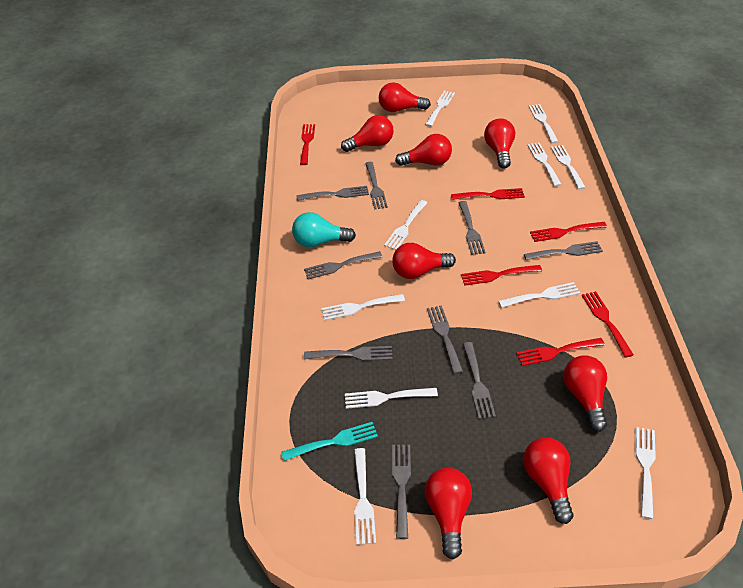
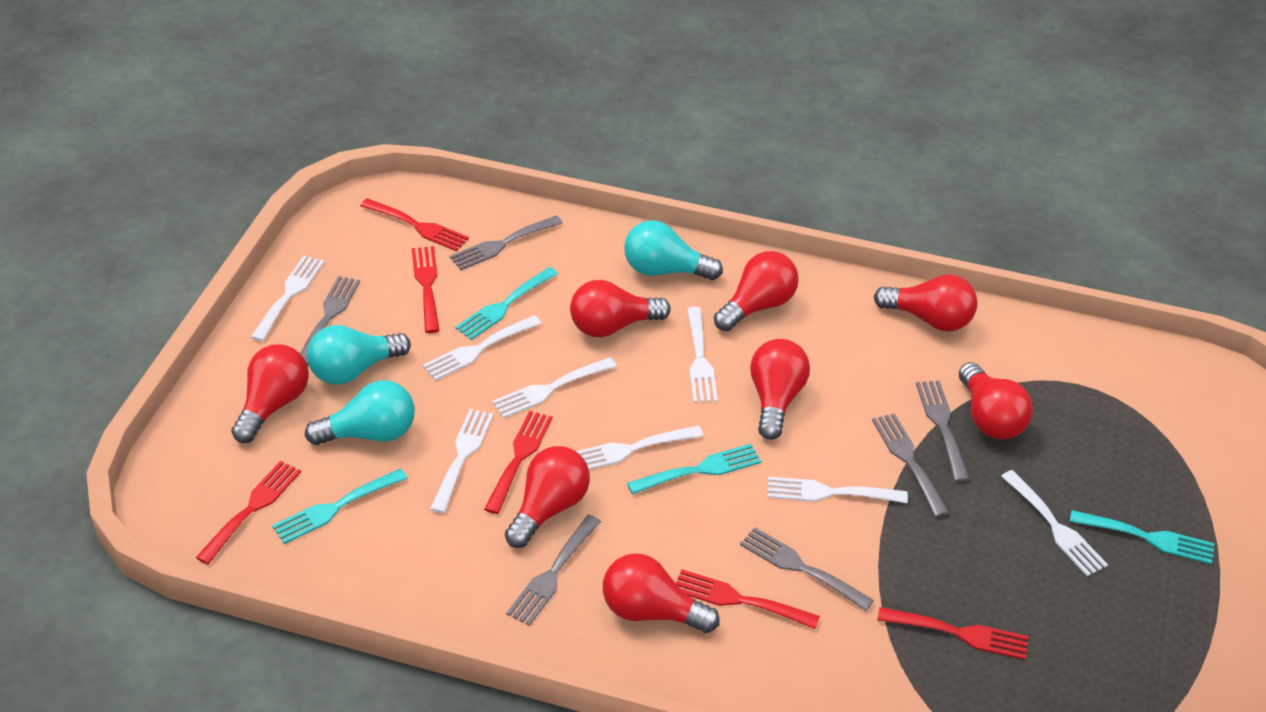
grey fork: [296,186,369,201] [304,251,383,279] [304,346,393,361] [365,162,388,210] [392,445,411,539] [427,305,463,374] [458,201,486,255] [463,342,496,419] [524,241,603,260] = 9 -> [300,276,360,365] [450,215,563,270] [506,515,601,626] [740,527,874,611] [872,413,949,517] [916,380,970,482] = 6
turquoise fork: [281,422,378,461] = 1 -> [272,468,408,544] [455,267,558,340] [627,444,761,494] [1070,510,1215,564] = 4
turquoise light bulb: [292,212,356,247] = 1 -> [305,380,415,445] [307,325,411,385] [624,221,723,280] = 3
white fork: [321,294,405,320] [345,388,438,409] [354,448,376,545] [384,200,427,250] [425,91,455,127] [498,282,580,308] [527,143,562,187] [528,104,558,143] [551,145,586,190] [636,427,656,519] = 10 -> [251,255,325,341] [423,315,542,381] [430,409,494,513] [492,357,617,418] [576,425,703,470] [687,307,718,403] [767,477,908,503] [1001,470,1108,576] = 8

